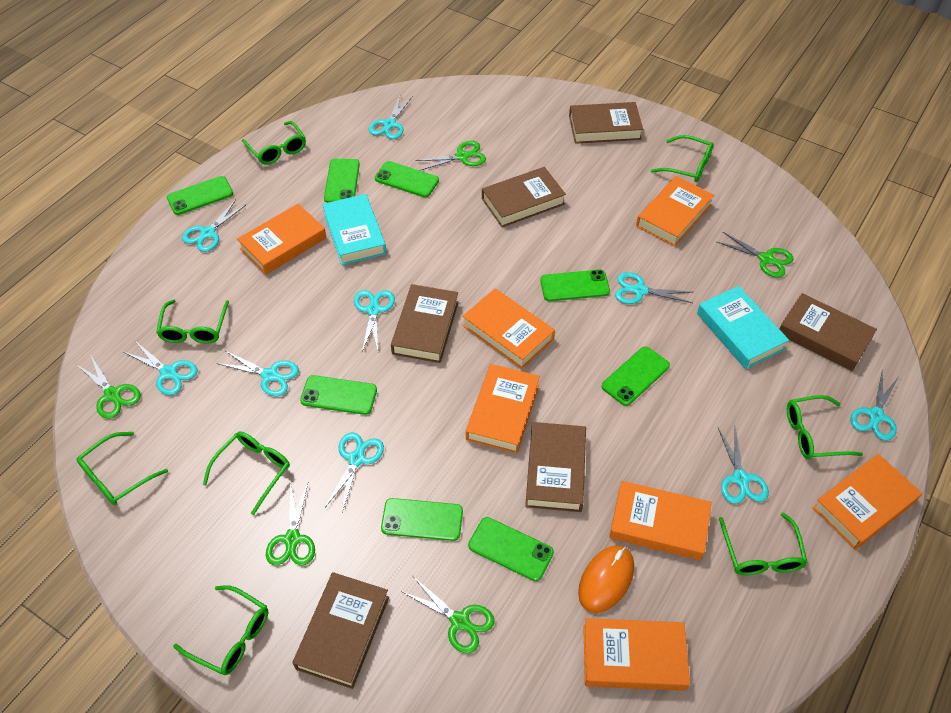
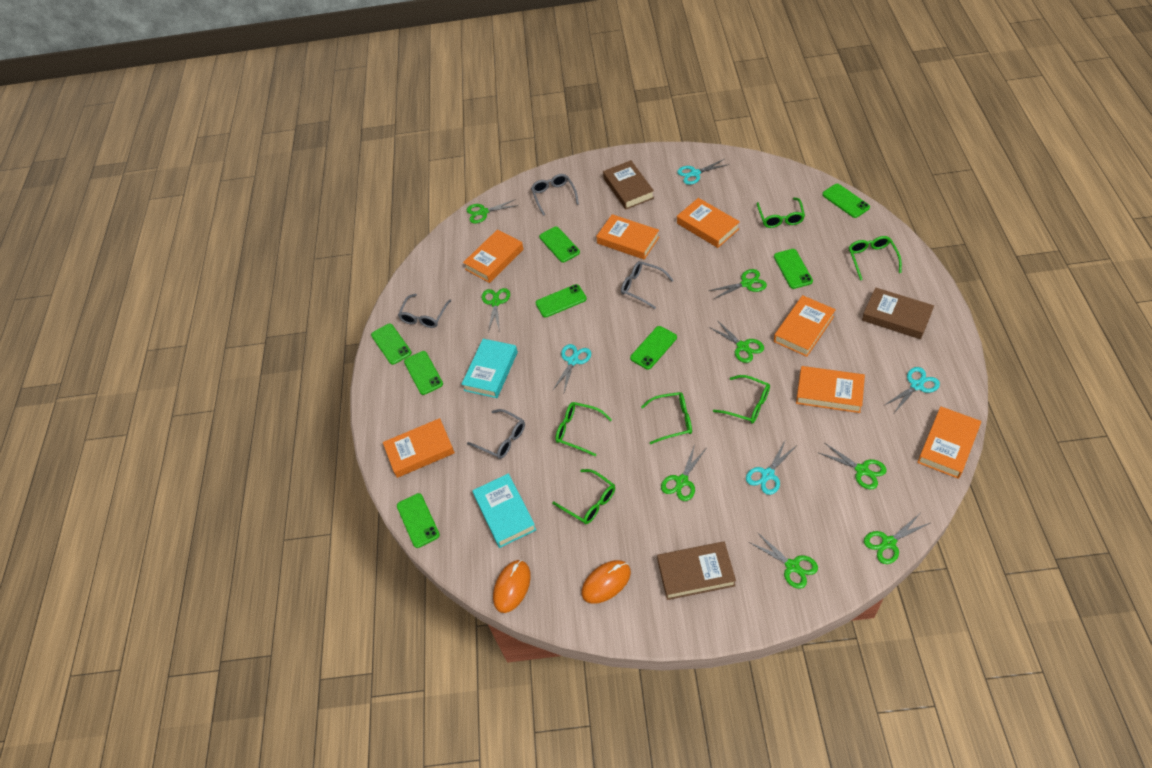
brown book: [292,572,389,689] [391,284,458,363] [482,167,566,227] [525,422,586,512] [569,102,643,144] [780,293,877,371] = 6 -> [603,160,654,210] [657,541,736,600] [862,287,934,339] = 3
green glasses: [76,432,168,505] [156,300,229,344] [173,585,268,675] [203,432,290,515] [242,121,306,165] [651,135,713,182] [719,512,807,575] [787,395,863,459] = 8 -> [552,469,615,524] [555,402,612,457] [641,392,692,444] [713,375,770,424] [756,197,805,228] [849,236,902,280] = 6
green scissors: [76,356,141,419] [266,483,315,566] [401,577,495,654] [415,141,486,171] [716,232,794,277] = 5 -> [467,199,519,223] [481,288,510,332] [661,444,706,501] [708,269,767,299] [709,320,764,363] [749,532,818,589] [819,443,887,489] [864,514,930,564] = 8
grey glasses: none = 0 -> [398,294,451,328] [467,409,525,459] [531,174,579,216] [621,261,674,309] = 4
orange mouse: [578,545,634,613] = 1 -> [493,560,531,613] [581,560,631,604] = 2
turquoise scissors: [124,341,198,395] [182,200,247,252] [216,351,299,396] [325,432,384,512] [354,290,395,352] [369,96,412,139] [615,272,692,304] [718,427,769,504] [850,370,899,441] = 9 -> [552,344,591,392] [677,159,730,185] [746,439,797,495] [885,367,940,413] = 4

